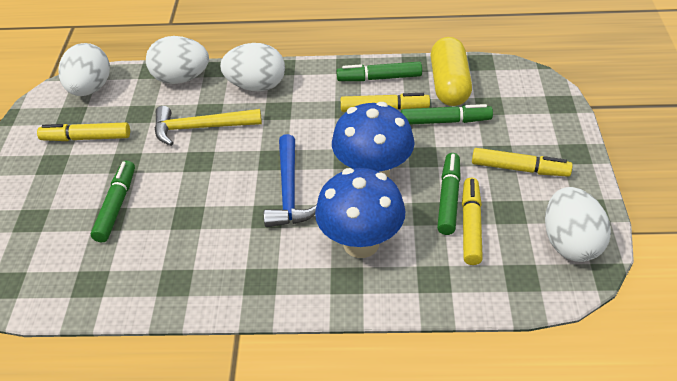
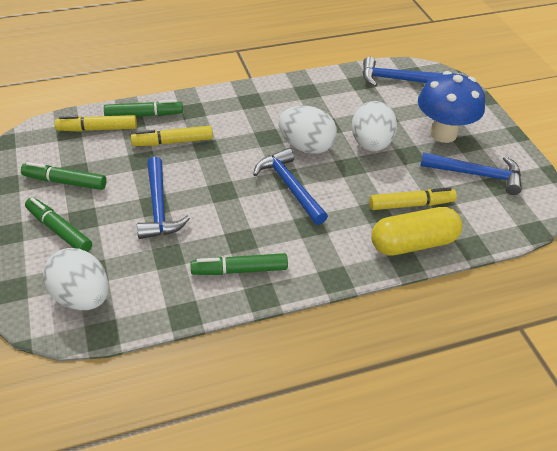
blue hammer: [264,134,317,227] = 1 -> [137,156,190,239] [253,148,328,225] [363,57,443,87] [420,152,522,195] = 4
blue mushroom: [315,168,405,258] [332,102,415,178] = 2 -> [418,71,485,143] = 1
white egg: [59,43,110,96] [146,36,209,84] [220,43,285,92] [545,187,611,262] = 4 -> [43,248,109,310] [279,106,337,154] [352,101,397,151] = 3
yellow hammer: [155,106,262,146] = 1 -> none = 0
yellow marker: [37,122,130,141] [341,93,430,112] [462,178,483,265] [472,148,573,177] = 4 -> [55,115,137,132] [131,126,213,146] [369,188,457,210] = 3

